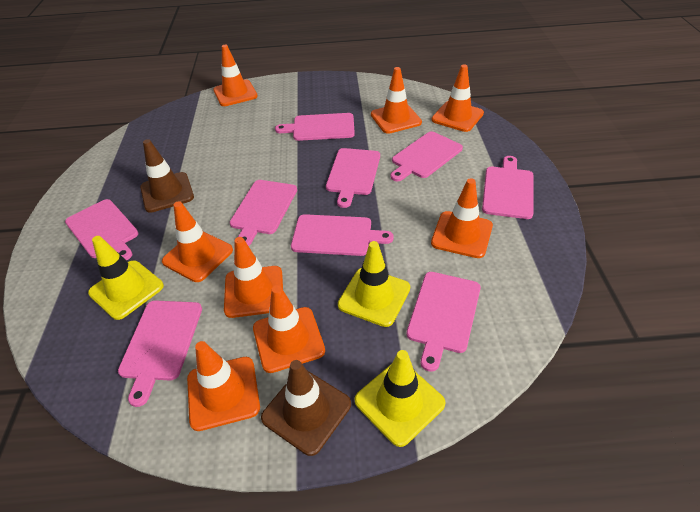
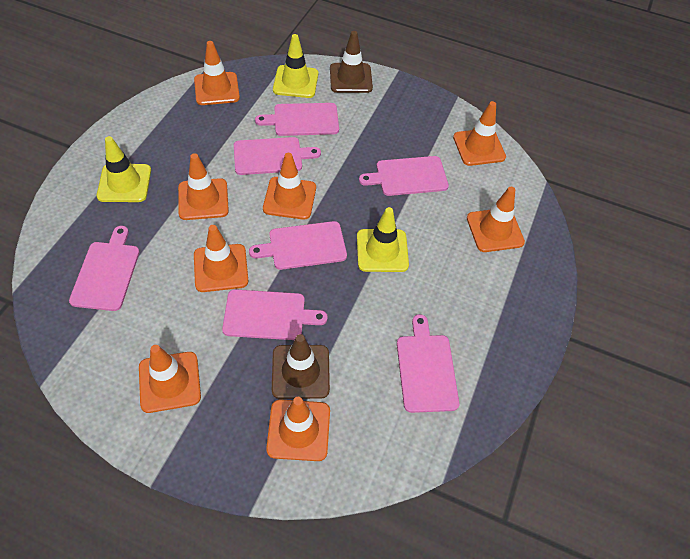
pink cutting board: [65,199,138,260] [118,300,202,407] [230,180,297,246] [275,113,355,141] [291,214,394,256] [326,148,380,208] [391,131,463,181] [406,272,481,372] [482,156,534,219] = 9 -> [69,226,140,311] [222,289,328,340] [234,137,321,175] [249,221,347,270] [255,103,339,136] [359,156,449,196] [397,314,459,413] = 7

